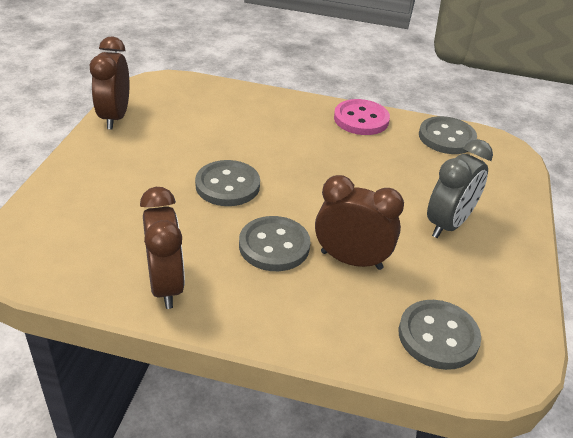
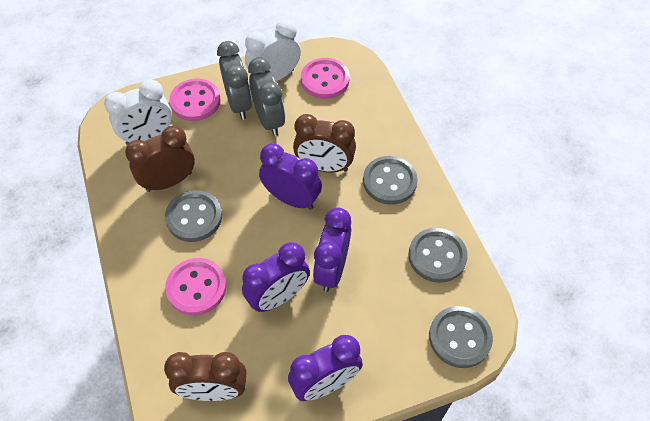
grey clock: [427,139,493,238] = 1 -> [217,41,252,120] [248,57,285,136] = 2
pink button: [334,99,390,135] = 1 -> [165,258,226,315] [169,79,221,121] [301,58,350,99] = 3
purple clock: none = 0 -> [242,242,310,312] [259,143,322,210] [288,335,363,401] [313,208,351,292] = 4
white clock: none = 0 -> [104,79,172,145] [245,19,301,81] = 2

